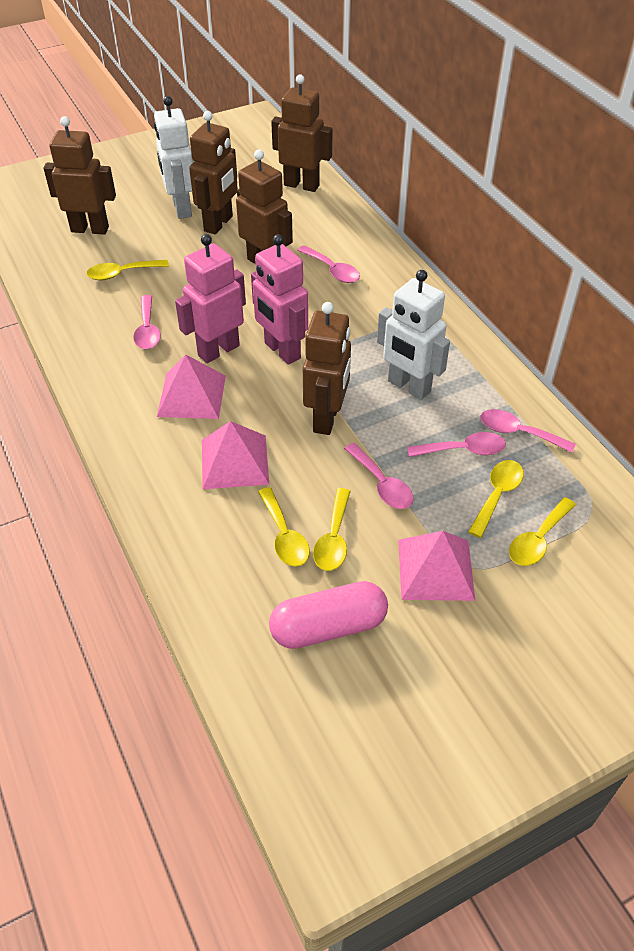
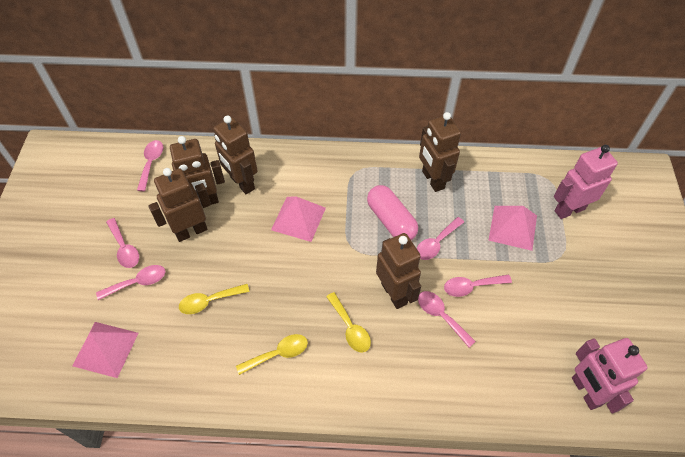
pink spoon: [133,295,161,349] [297,245,360,283] [344,443,413,509] [407,432,506,457] [480,409,576,453] = 5 -> [96,265,165,300] [106,218,139,268] [137,140,163,191] [416,217,464,260] [418,291,476,347] [444,275,512,297] = 6
white robot: [154,96,193,219] [377,270,450,400] = 2 -> none = 0
yellow spoon: [86,260,169,280] [258,487,310,567] [313,488,351,571] [468,460,524,538] [509,497,576,566] = 5 -> [179,284,250,314] [236,334,308,375] [326,292,371,353] = 3

